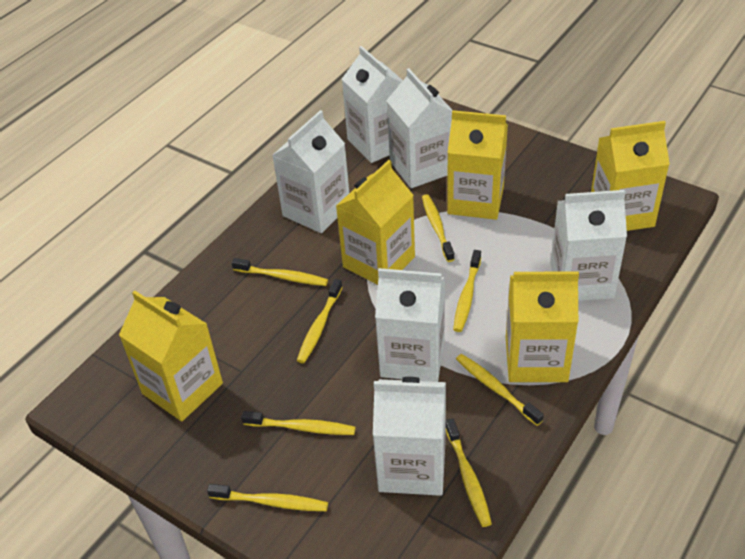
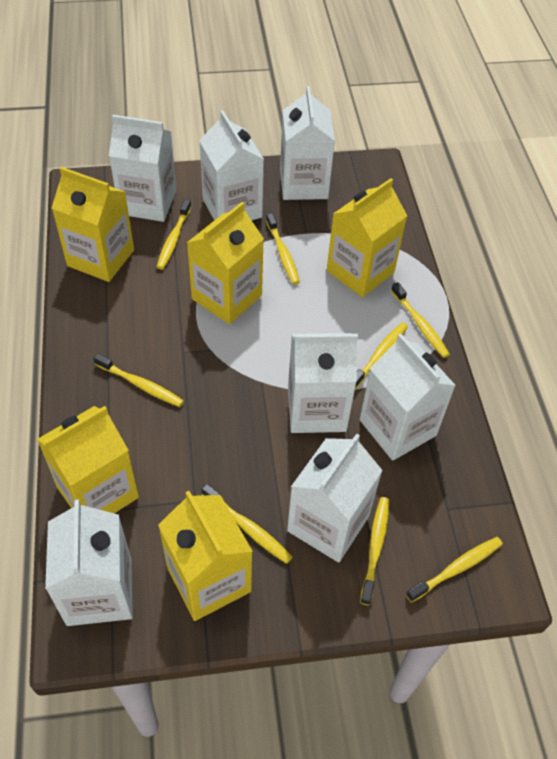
white carton: [272,110,349,233] [342,46,403,163] [373,377,446,496] [375,268,445,382] [386,68,452,188] [550,190,627,301] = 6 -> [45,499,133,626] [109,115,176,222] [199,110,264,220] [280,86,335,200] [287,434,383,563] [288,333,358,433] [360,334,456,461] = 7

